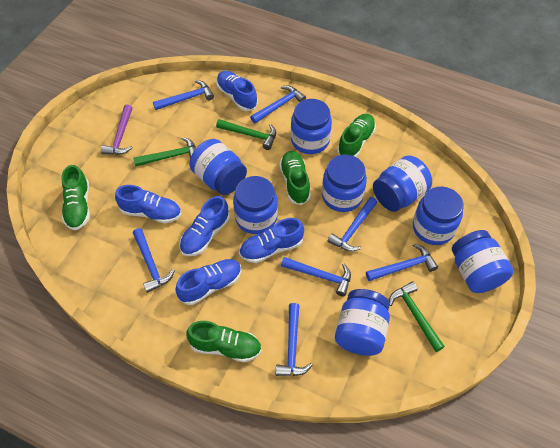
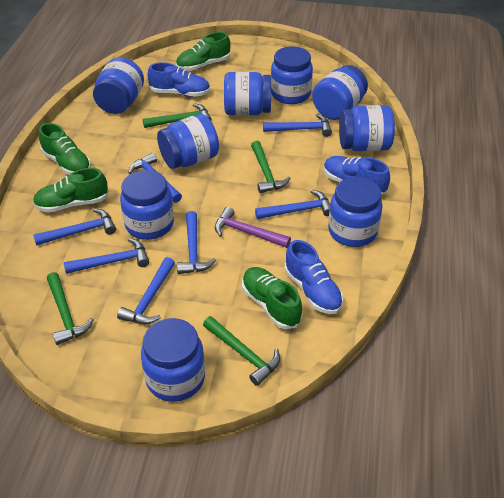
blue jar: [189,139,247,195] [233,176,278,234] [291,99,332,154] [322,155,367,212] [335,289,390,356] [373,155,432,212] [413,187,464,245] [452,230,514,293] = 8 -> [93,57,144,114] [120,170,174,240] [141,318,205,402] [157,114,219,169] [224,72,271,116] [271,46,313,104] [312,65,368,120] [328,177,383,247] [339,105,395,151] = 9
blue shoe: [115,185,181,223] [175,259,241,305] [179,196,230,256] [216,71,258,111] [239,218,304,263] = 5 -> [148,62,210,97] [284,240,343,314] [324,156,390,195] = 3
green hammer: [133,137,196,166] [216,119,276,150] [389,281,445,352] = 3 -> [47,272,94,345] [143,104,212,128] [203,316,280,386] [251,141,290,193] = 4

